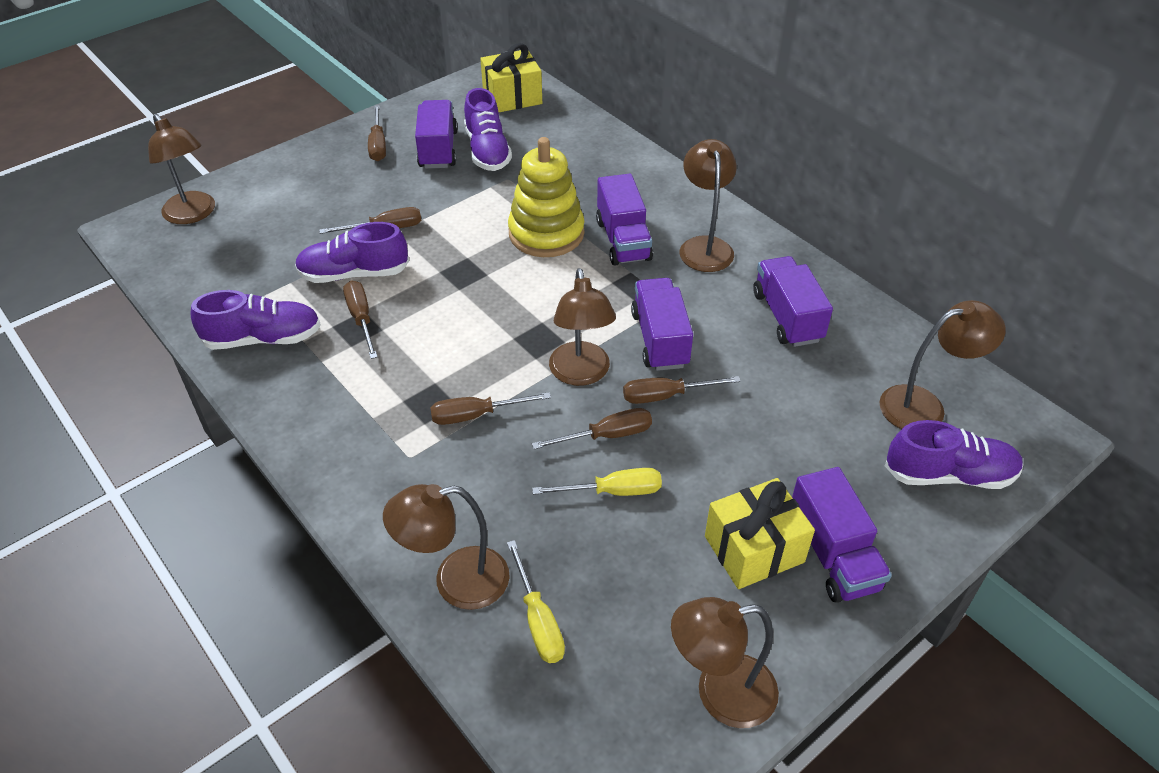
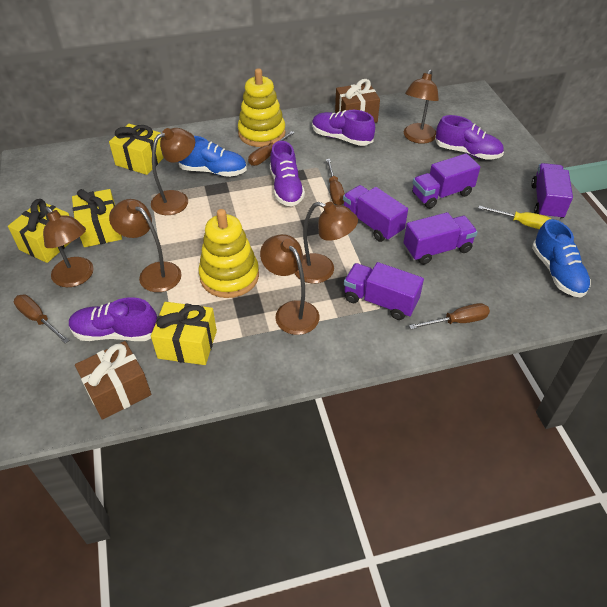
blue shoe: none = 0 -> [178,136,247,177] [532,219,591,297] = 2
brown gift: none = 0 -> [75,341,151,420] [335,79,380,123] = 2
brown screwdriver: [319,207,421,234] [343,280,378,359] [368,105,386,161] [430,392,551,425] [532,408,652,449] [623,376,741,404] = 6 -> [14,295,70,344] [248,131,295,166] [326,159,345,205] [409,303,490,329] = 4
yellow gift: [480,43,542,112] [705,478,815,589] = 2 -> [8,199,71,263] [72,189,122,247] [109,124,164,175] [151,302,217,365] = 4
yellow screwdriver: [507,540,565,663] [532,468,662,496] = 2 -> [478,206,551,229] = 1
yellow stacking toy: [508,137,585,257] = 1 -> [198,209,259,298] [238,68,286,147] = 2

